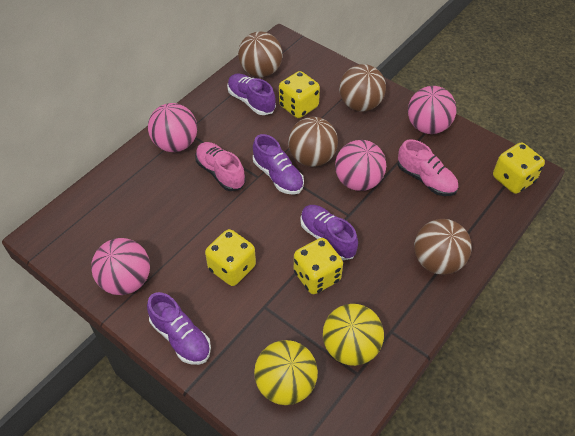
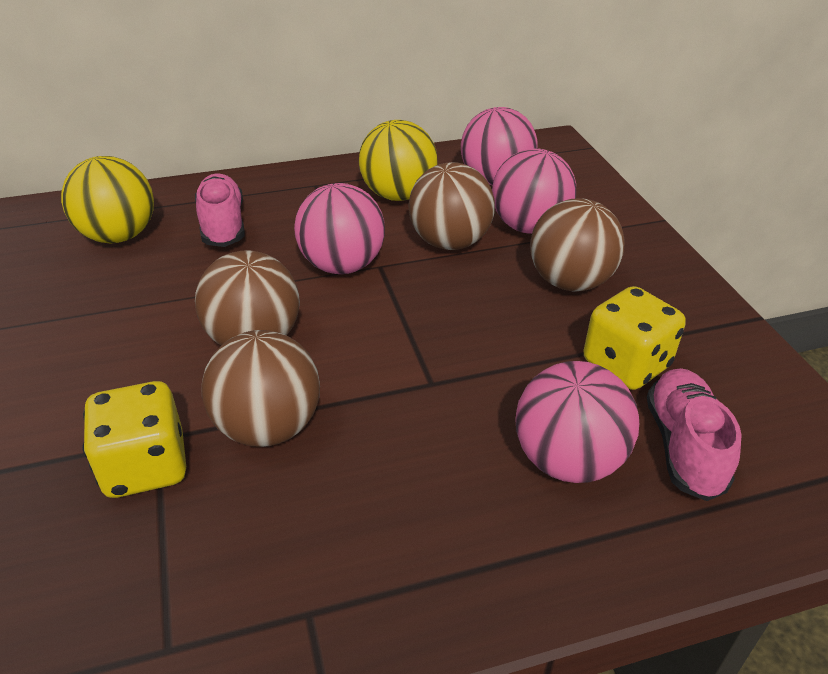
purple shoe: [147,292,211,365] [227,74,276,115] [253,134,304,195] [300,205,358,261] = 4 -> none = 0
yellow dice: [205,229,256,286] [279,71,320,118] [294,238,343,294] [493,143,545,194] = 4 -> [82,381,186,498] [584,286,686,390] = 2

